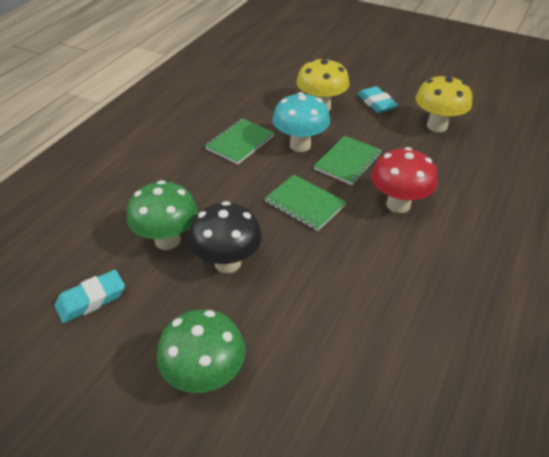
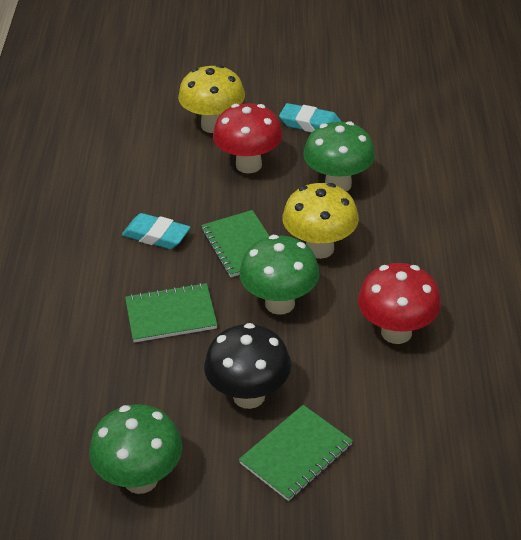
green mushroom: [127,180,198,250] [157,309,246,393] = 2 -> [89,404,183,494] [240,235,320,315] [303,121,375,191] = 3
red mushroom: [371,147,438,213] = 1 -> [213,103,283,173] [358,263,441,344] = 2
turquoise mushroom: [273,92,330,152] = 1 -> none = 0

